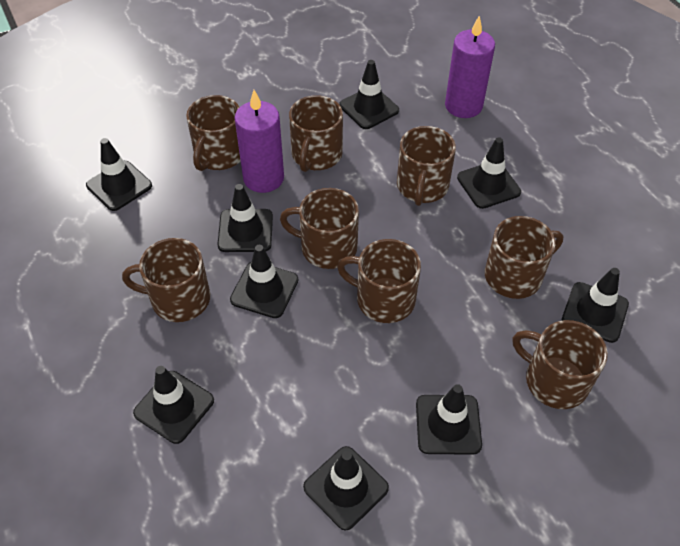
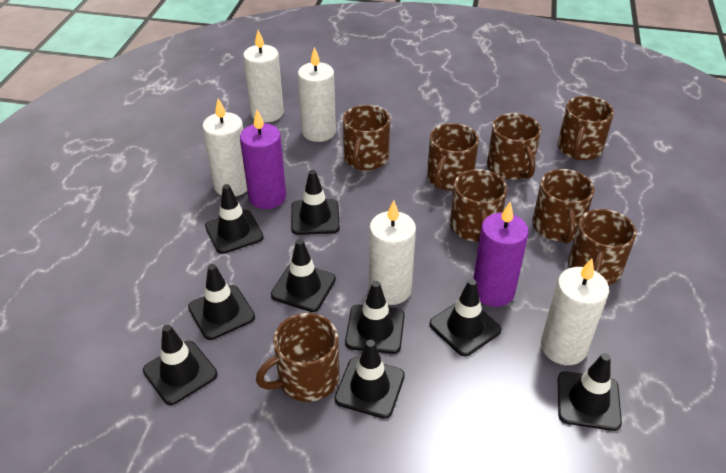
white candle: none = 0 -> [202,98,247,197] [243,30,284,122] [298,47,336,142] [369,200,416,305] [541,259,609,365] = 5

